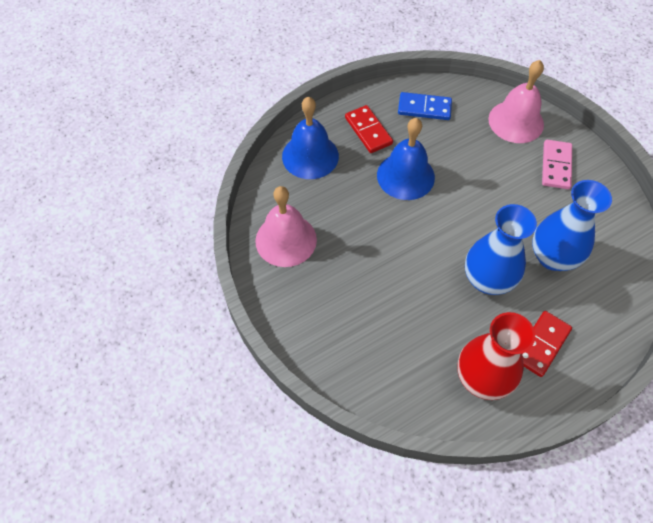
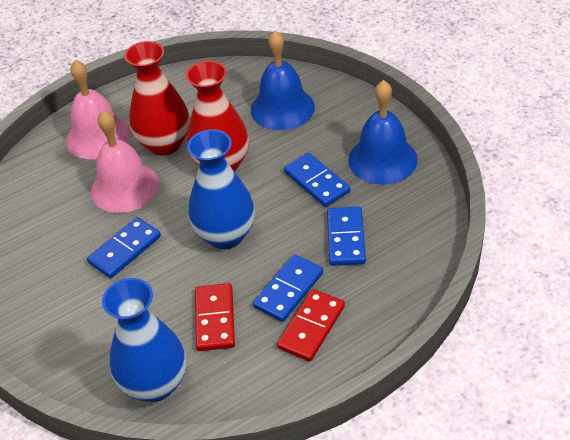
blue domino: [398,92,452,120] = 1 -> [87,217,161,278] [253,254,323,322] [284,153,350,207] [327,207,366,266] = 4
pink domino: [542,140,572,189] = 1 -> none = 0
red vase: [457,312,535,400] = 1 -> [125,41,190,156] [186,61,249,172] = 2

